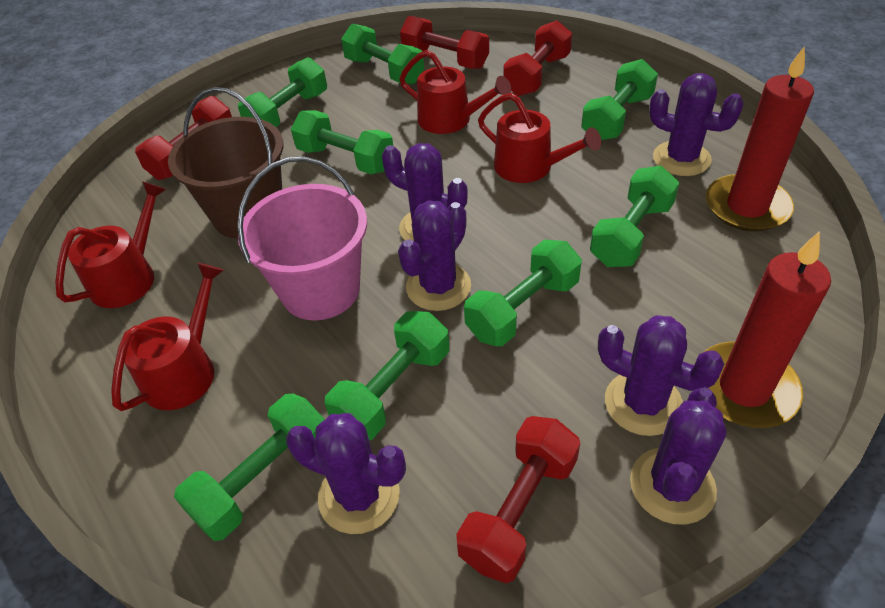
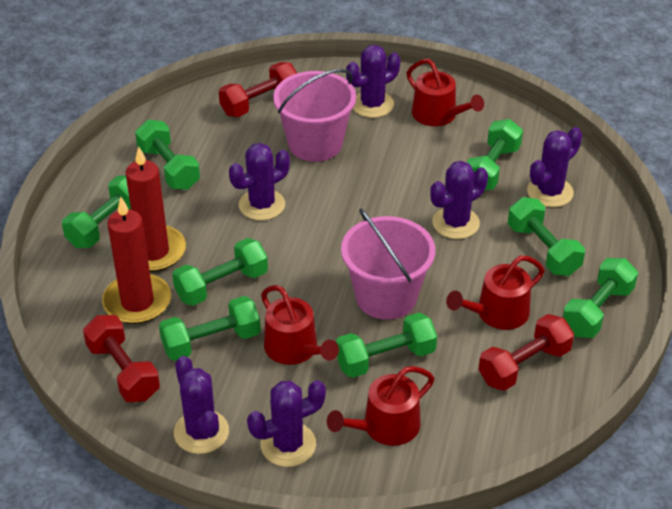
brown bucket: [168,87,283,239] = 1 -> none = 0
pink bucket: [237,157,367,321] = 1 -> [273,69,356,162] [341,208,435,320] = 2
red dumbbell: [135,96,232,180] [400,16,489,69] [456,416,580,583] [504,20,572,96] = 4 -> [83,315,160,402] [219,62,297,117] [478,314,574,391] = 3

